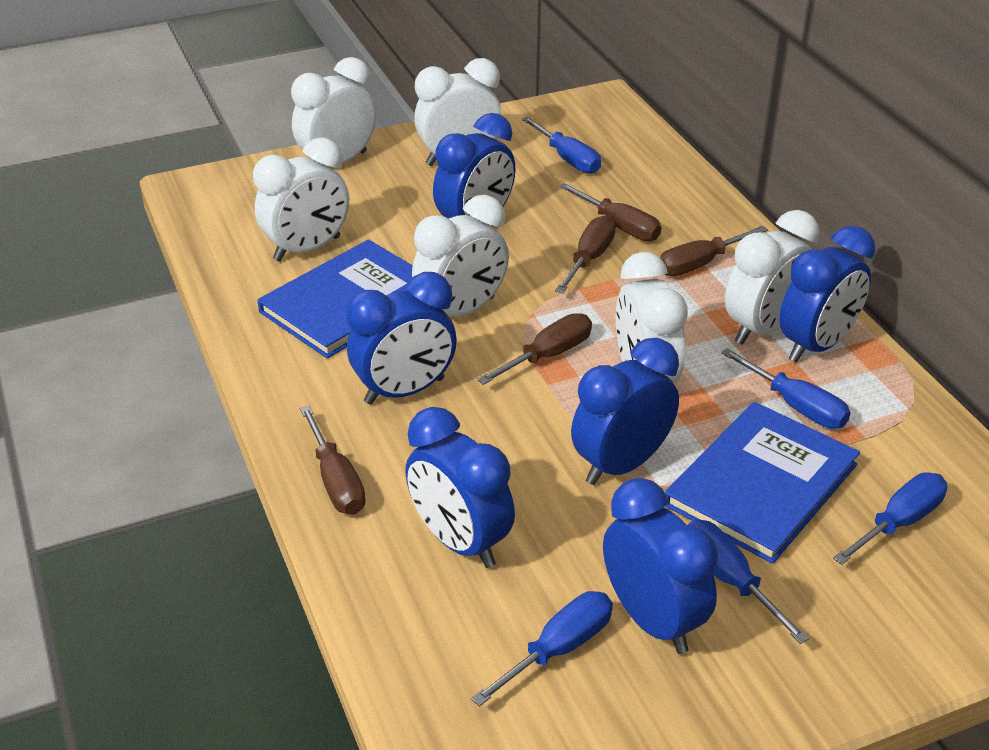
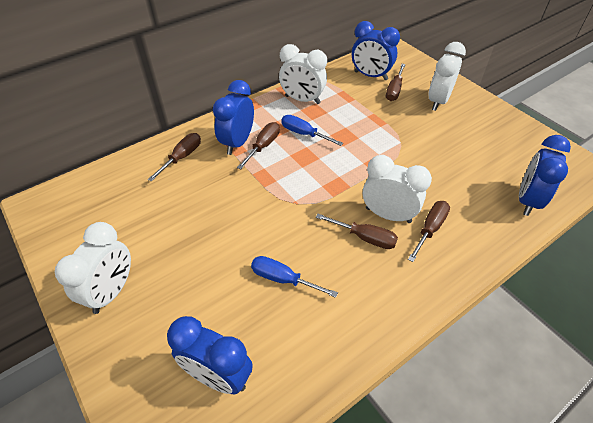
blue book: [257,239,413,358] [665,402,860,564] = 2 -> none = 0
blue clock: [346,272,457,405] [405,407,515,568] [433,113,516,219] [571,338,679,485] [603,478,718,654] [779,226,875,363] = 6 -> [167,316,253,394] [213,80,254,155] [352,21,400,80] [519,135,571,216] = 4
blue screwdriver: [471,591,613,707] [522,117,601,174] [688,520,809,644] [721,348,850,429] [833,472,948,565] = 5 -> [251,256,338,298] [281,115,343,146] = 2
white clock: [253,137,349,262] [291,57,376,163] [412,195,509,317] [414,58,502,166] [616,252,688,382] [725,210,819,345] = 6 -> [55,222,131,314] [279,44,327,104] [363,155,432,223] [428,42,466,111] = 4

